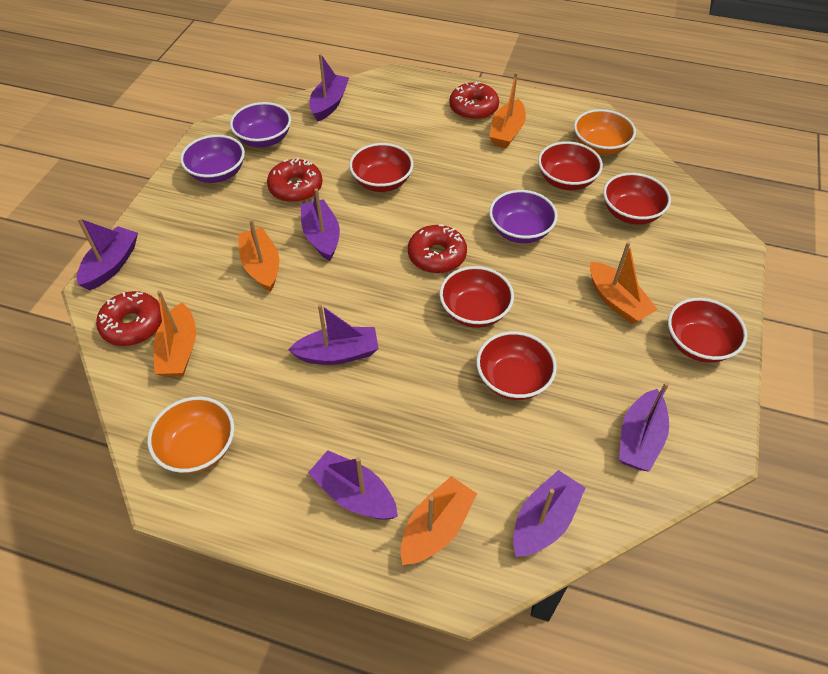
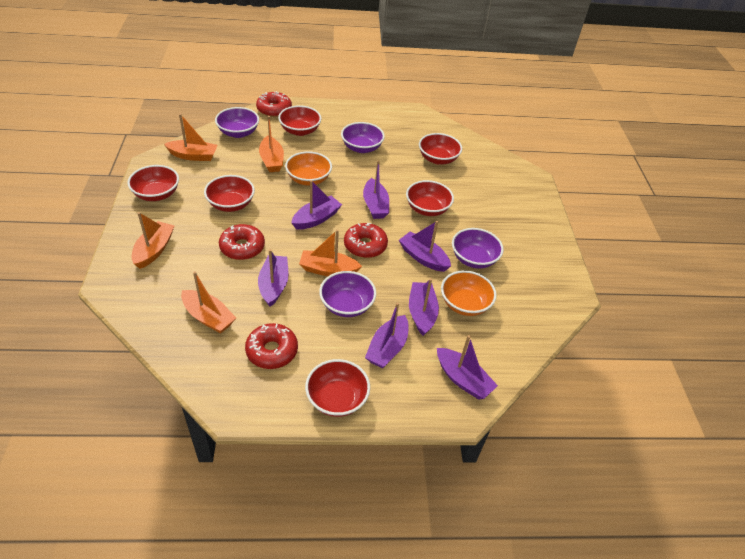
purple bowl: [180,135,245,183] [230,102,291,147] [489,190,558,243] = 3 -> [215,107,259,138] [319,271,376,317] [341,122,385,153] [452,228,504,269] = 4

